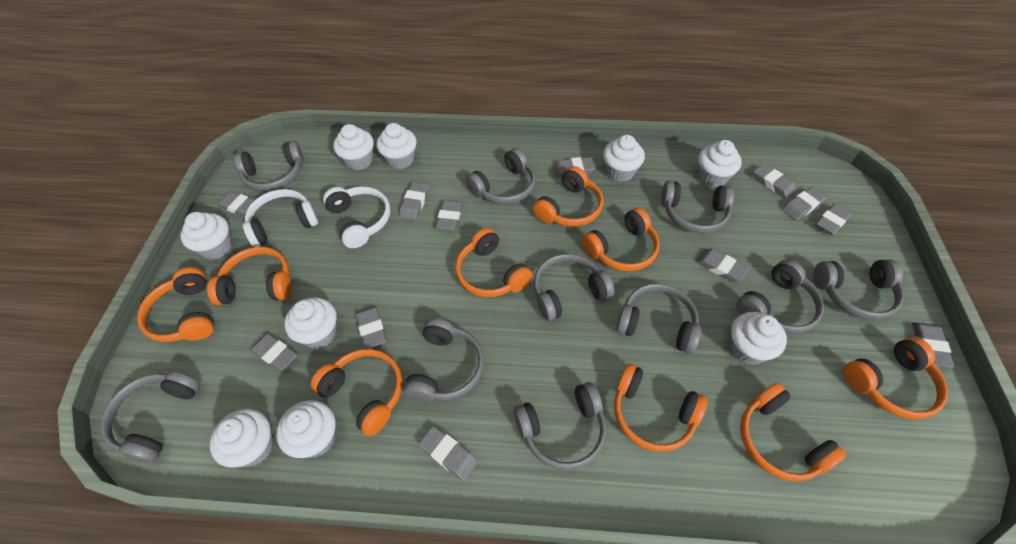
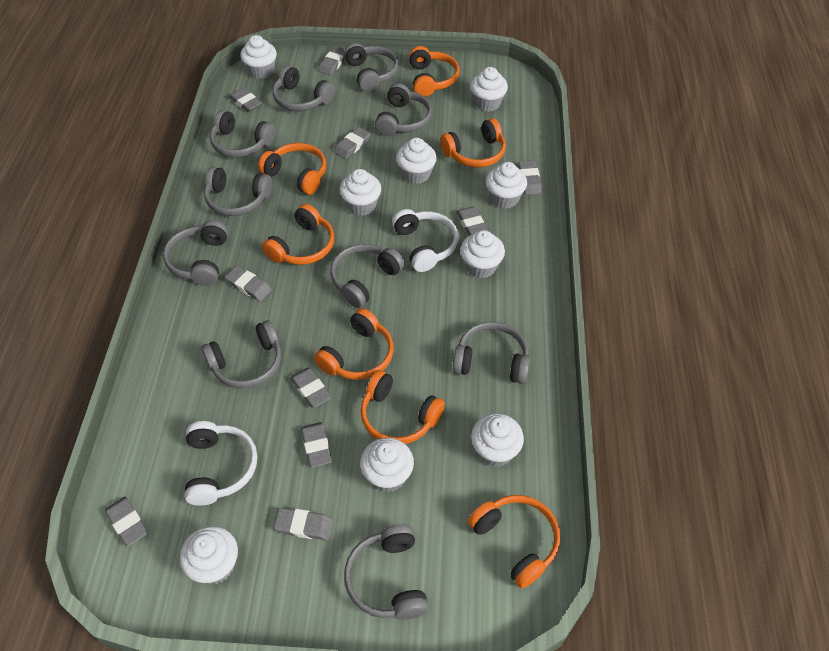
grey eraser: [217,191,254,216] [250,333,298,371] [356,306,386,349] [399,182,429,220] [418,426,478,481] [436,200,463,230] [553,157,596,178] [696,248,749,282] [754,163,796,199] [782,187,827,220] [816,204,852,235] [912,322,954,367] = 12 -> [105,497,148,547] [225,266,272,301] [229,88,262,112] [274,508,333,541] [290,368,331,408] [301,422,332,468] [319,47,345,75] [334,127,371,159] [457,207,488,236] [518,160,542,195] = 10
orange headphones: [137,267,214,342] [207,247,292,305] [311,349,403,436] [455,228,533,297] [533,166,604,227] [582,208,660,271] [614,364,708,452] [740,383,846,481] [843,337,948,419] = 9 -> [258,143,326,195] [262,204,334,265] [314,308,394,380] [360,371,445,444] [409,46,460,97] [440,118,506,167] [468,495,560,588] = 7

